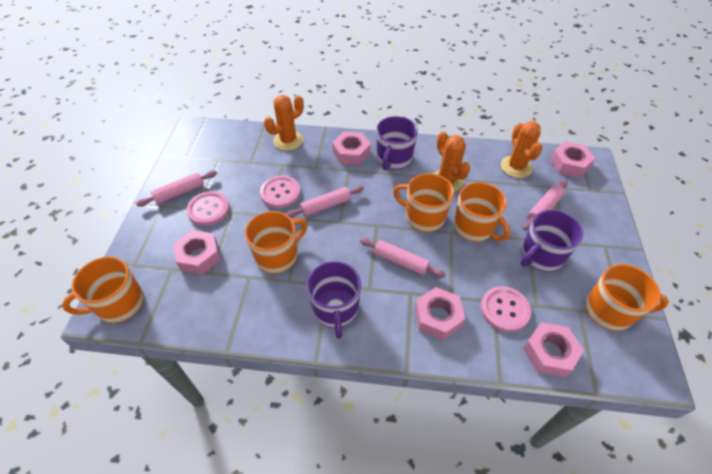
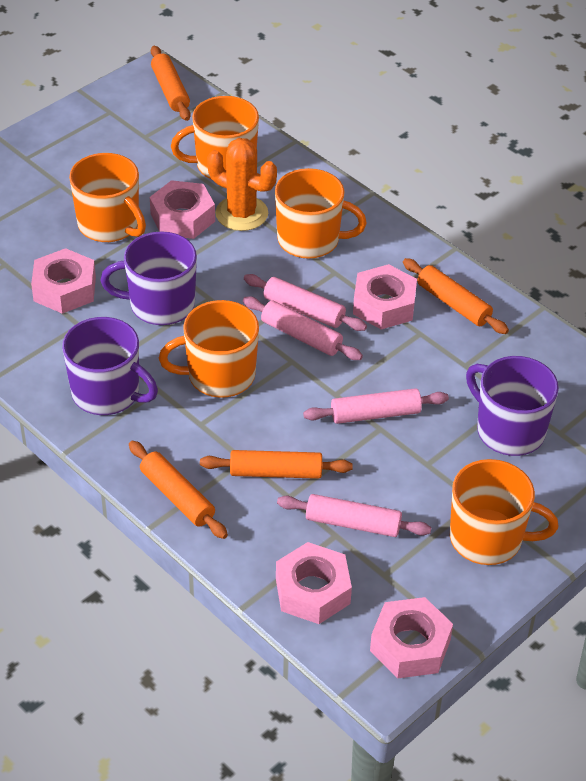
orange cactus: [264,95,304,151] [433,131,470,192] [501,121,542,178] = 3 -> [207,138,277,231] = 1
orange rolling pin: none = 0 -> [129,441,228,539] [151,46,191,121] [200,450,353,479] [403,258,509,334] = 4
pink button: [186,191,230,226] [260,176,301,208] [481,286,531,332] = 3 -> none = 0

